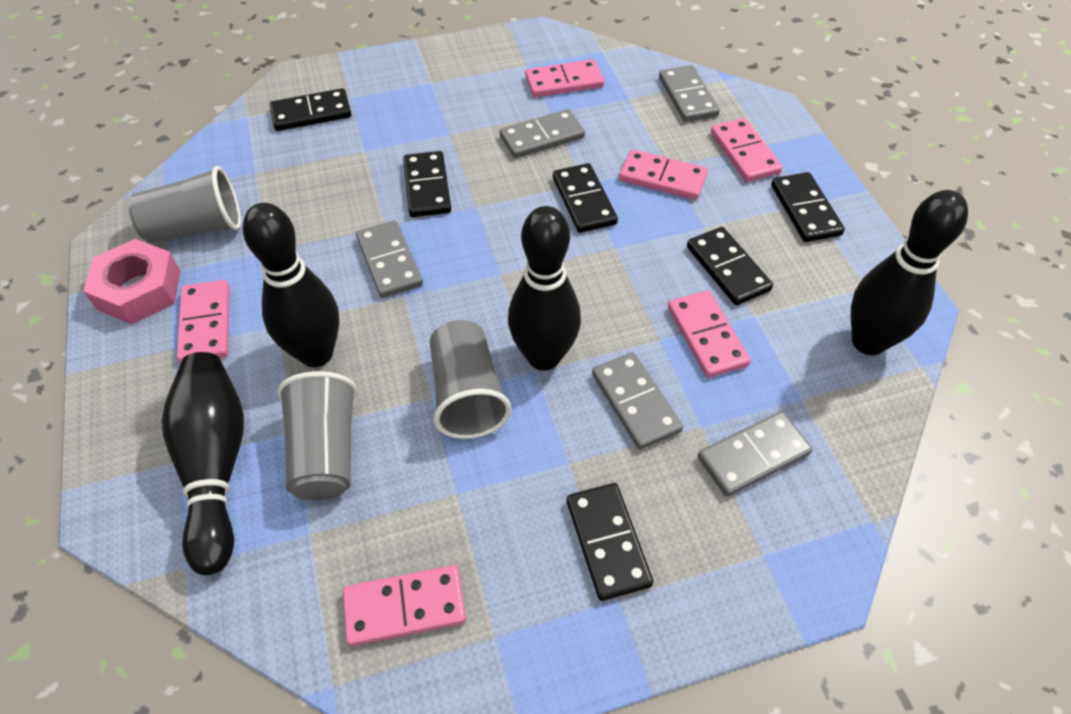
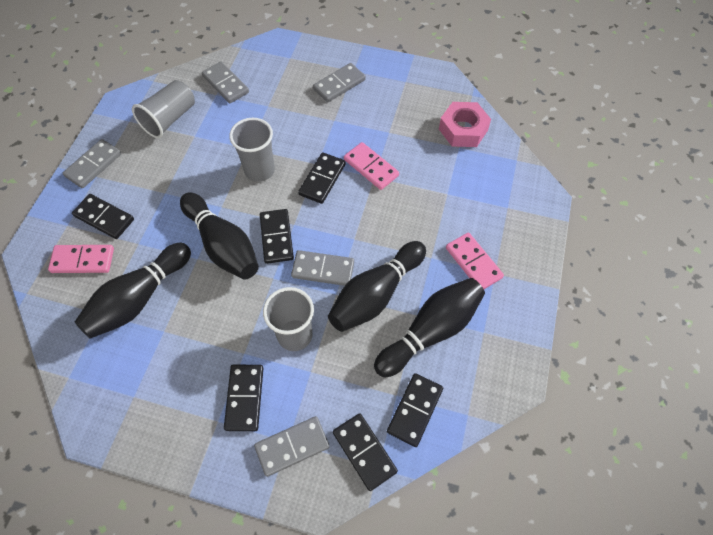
pink domino: [177,280,230,363] [343,565,466,646] [525,59,604,97] [619,149,708,200] [668,290,751,378] [711,118,783,182] = 6 -> [48,245,114,273] [344,142,399,190] [446,232,504,289] = 3

